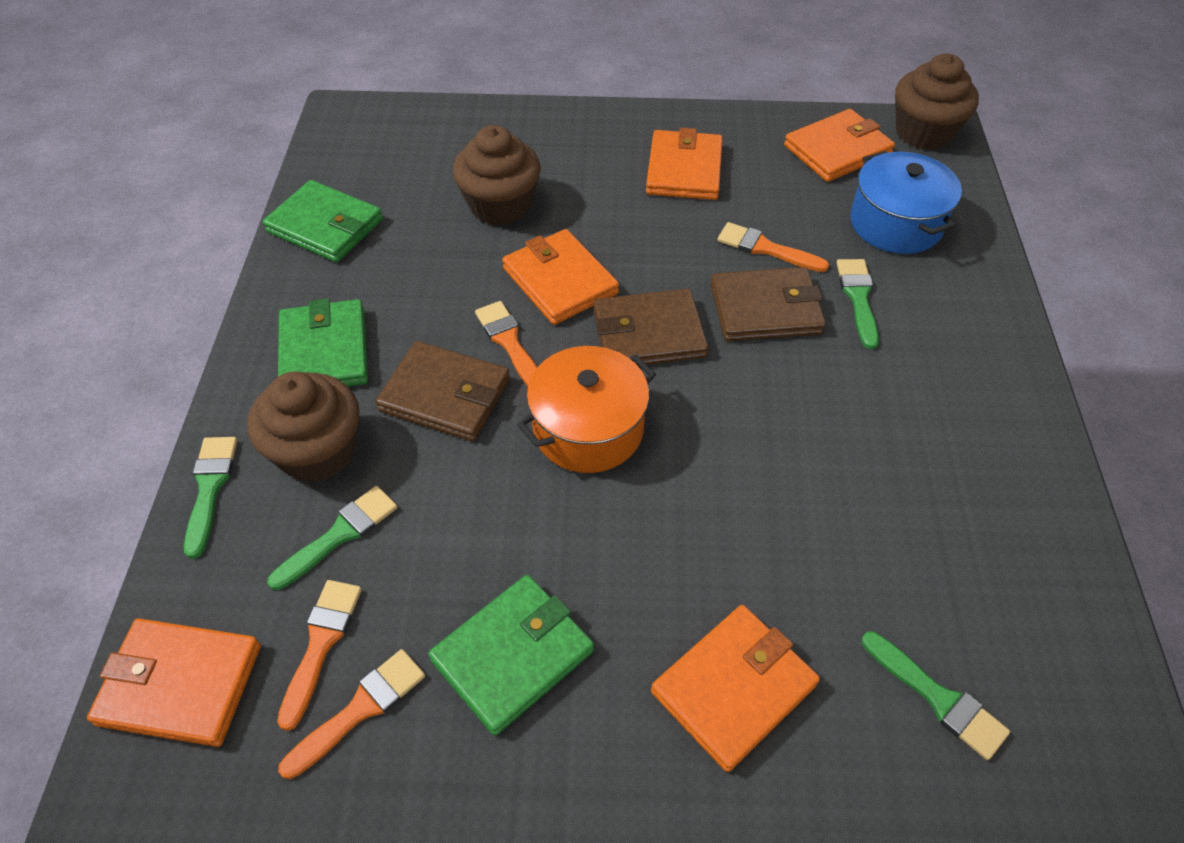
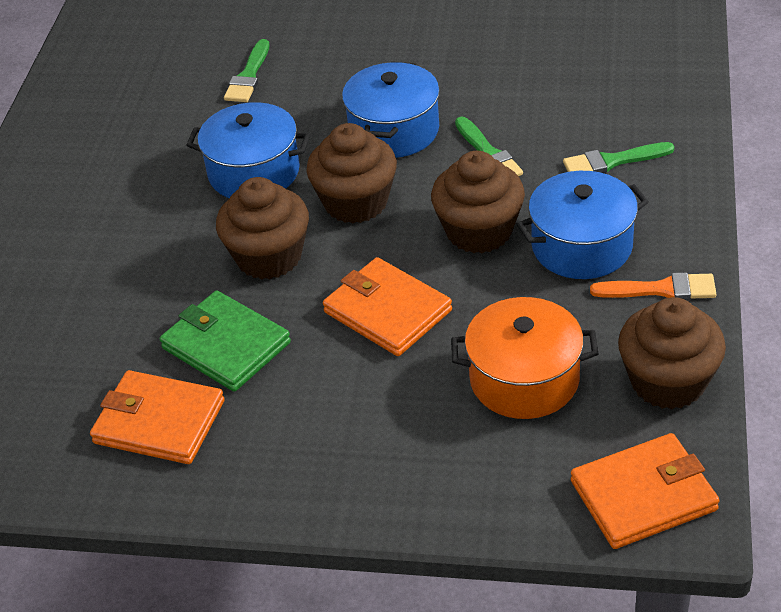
blue pot: [850,151,962,254] = 1 -> [186,102,310,198] [342,62,440,158] [517,171,649,279] = 3
brown cupcake: [247,371,359,482] [453,125,541,226] [895,54,979,150] = 3 -> [216,177,309,280] [306,123,397,224] [431,151,525,253] [618,297,726,409] = 4
brown wallet: [376,341,510,441] [593,289,708,366] [711,267,826,341] = 3 -> none = 0
green brush: [184,437,237,559] [267,486,397,590] [836,259,879,349] [861,631,1010,760] = 4 -> [224,39,269,102] [455,117,523,176] [563,142,674,173] = 3
green wallet: [263,180,383,262] [278,298,368,387] [428,575,594,736] = 3 -> [160,291,291,392] = 1
orange brush: [277,580,362,731] [278,649,425,779] [475,301,537,387] [717,222,829,272] = 4 -> [590,272,716,300] = 1
orange wallet: [87,618,261,747] [502,229,619,325] [646,128,723,200] [651,605,820,772] [784,109,895,182] = 5 -> [90,370,225,464] [323,257,452,356] [571,433,720,549] = 3

